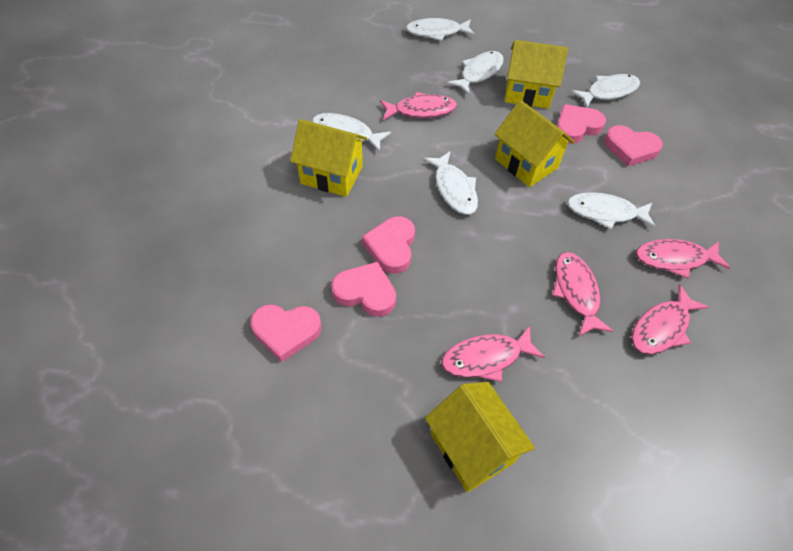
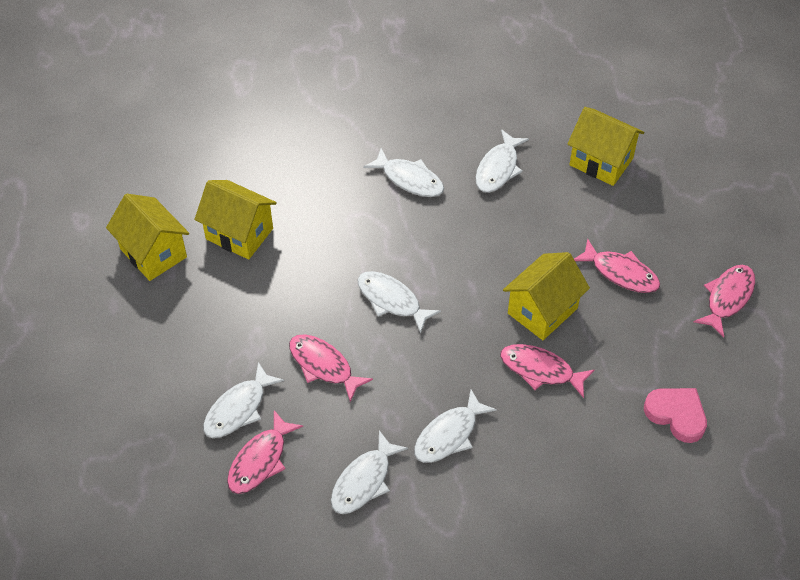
pink heart: [250,304,322,362] [331,262,396,317] [362,216,415,274] [557,104,606,144] [604,125,663,166] = 5 -> [644,388,707,443] = 1

